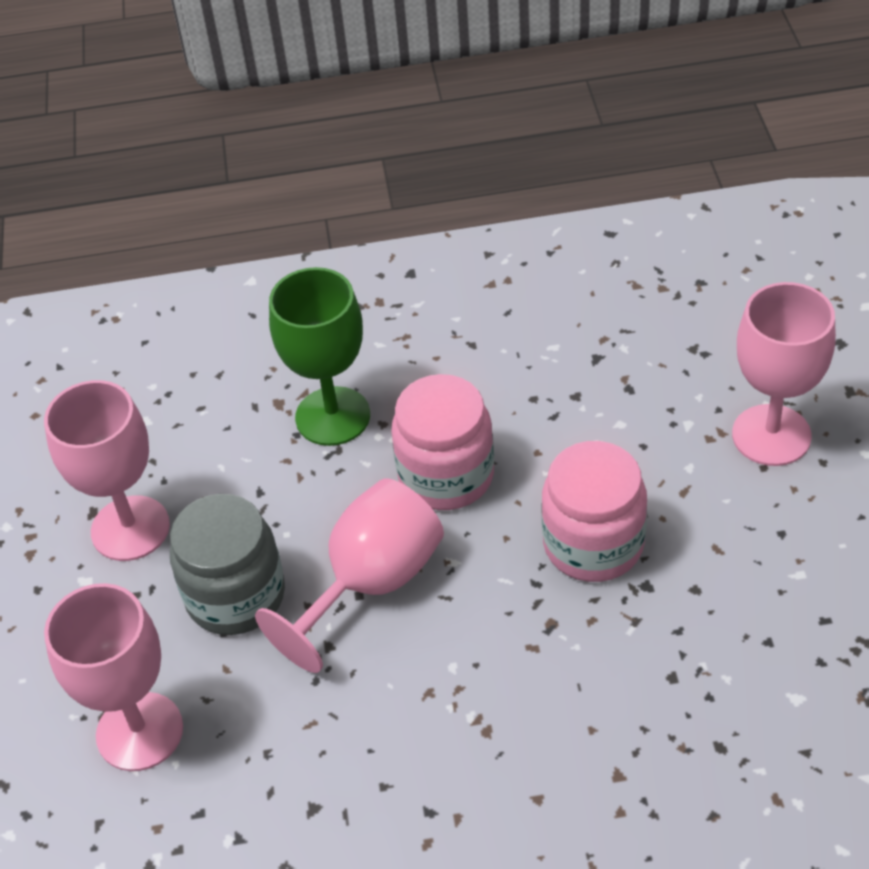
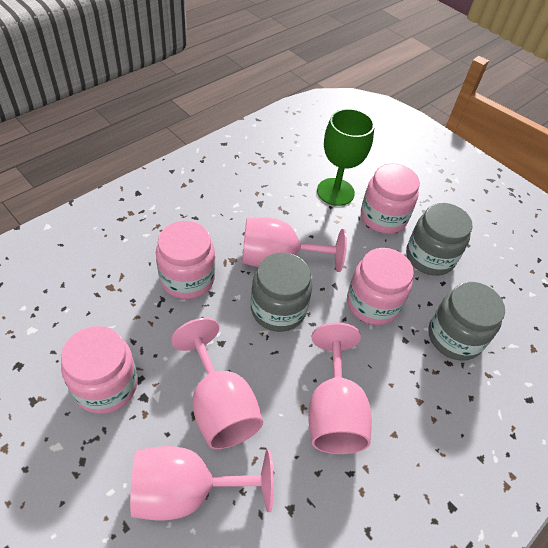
grey jar: [170,494,285,635] = 1 -> [251,252,312,332] [406,203,473,276] [428,282,505,361] = 3
pink jar: [391,374,494,510] [542,441,647,582] = 2 -> [61,326,138,414] [156,221,215,299] [347,248,414,325] [361,164,420,234] = 4

